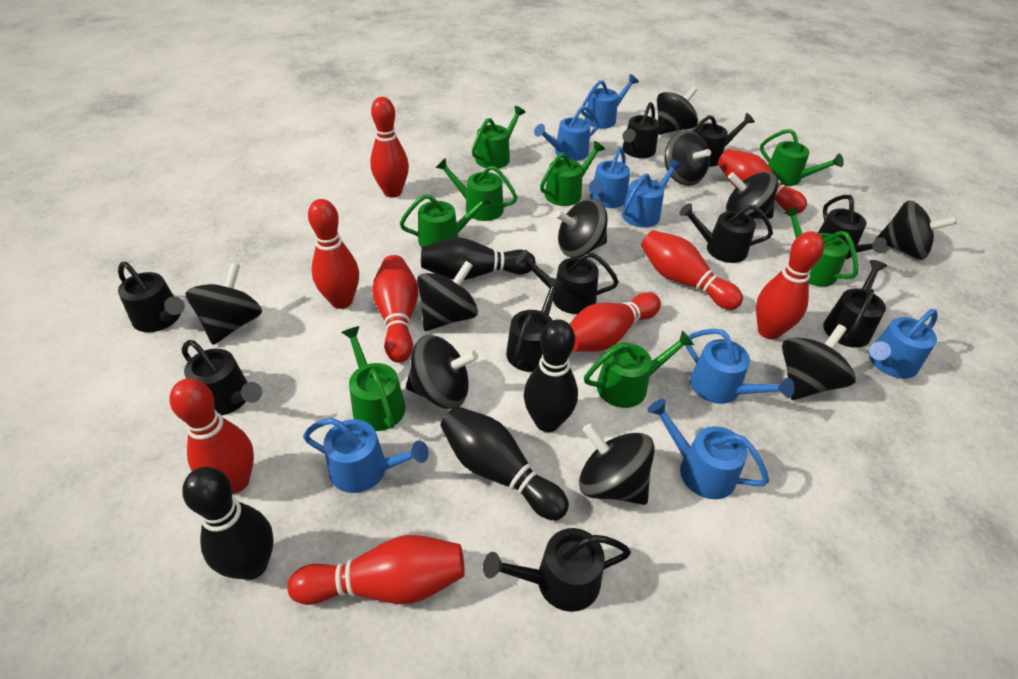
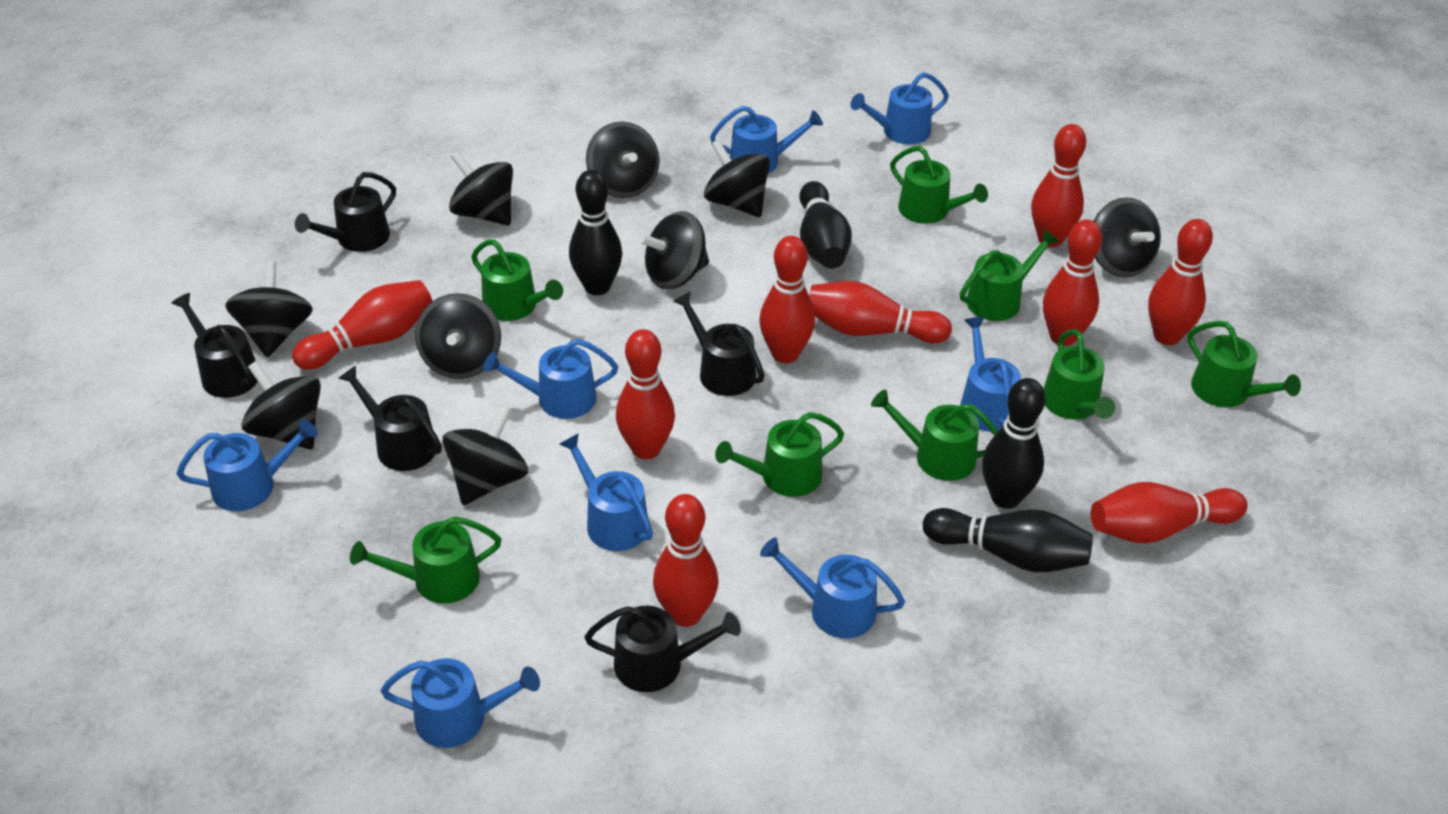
black spinning top: [185,263,262,345] [406,335,478,409] [417,261,478,331] [555,199,608,257] [579,424,655,505] [657,86,698,135] [665,130,711,186] [726,172,778,219] [782,324,856,400] [876,200,957,260] = 10 -> [225,261,313,358] [241,361,321,449] [415,293,501,379] [442,406,528,505] [449,151,513,226] [586,122,660,198] [639,211,709,290] [704,139,770,217] [1094,197,1161,277] = 9
black watering can: [118,262,185,332] [182,340,262,415] [483,528,631,612] [506,277,564,372] [516,250,619,314] [622,102,660,158] [679,203,773,263] [692,113,755,167] [818,195,887,259] [823,260,887,348] = 10 -> [172,293,258,398] [295,172,396,252] [338,365,442,471] [584,606,741,692] [673,291,765,396] = 5

